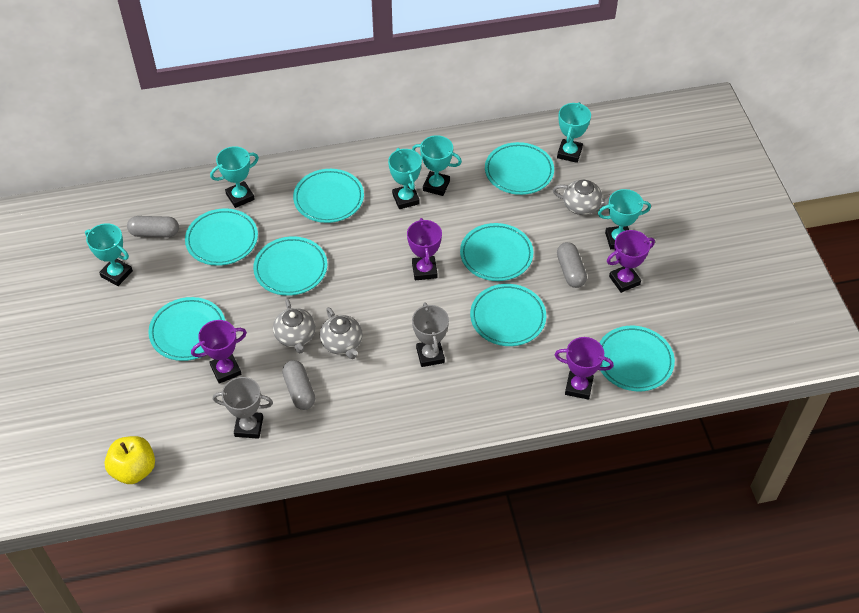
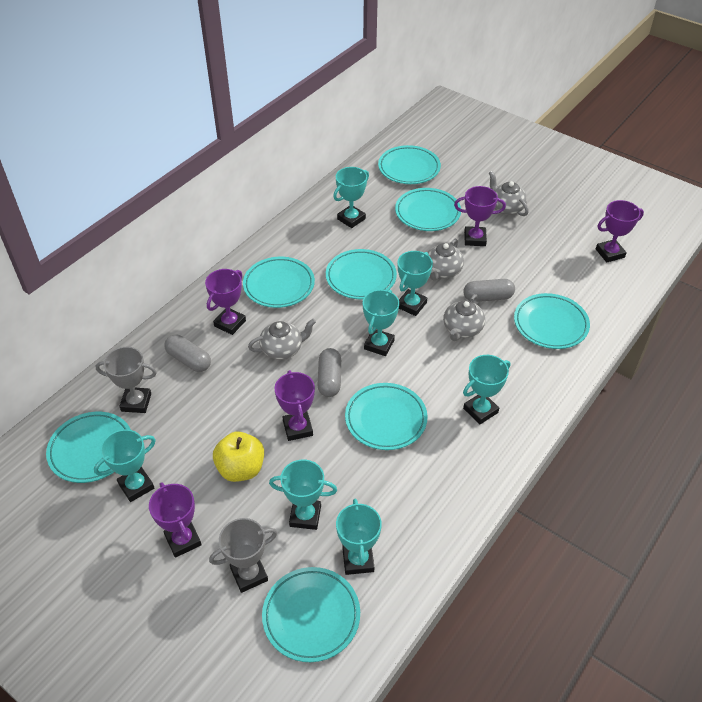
grey teapot: [273,299,316,354] [320,307,363,359] [553,180,612,215] = 3 -> [248,319,316,360] [427,239,464,280] [443,294,485,341] [489,171,529,216] = 4
purple trophy: [191,320,247,384] [407,218,442,281] [555,337,614,400] [607,230,655,293] = 4 -> [149,482,202,558] [205,269,246,335] [274,370,315,441] [454,186,506,246] [596,200,644,262] = 5
turquoise trophy: [85,223,133,286] [210,146,259,208] [388,148,422,209] [412,135,462,196] [557,102,591,163] [598,189,651,249] = 6 -> [94,429,156,502] [269,459,337,530] [333,167,369,228] [336,498,382,575] [363,290,399,356] [398,251,433,316] [463,355,510,424] = 7

